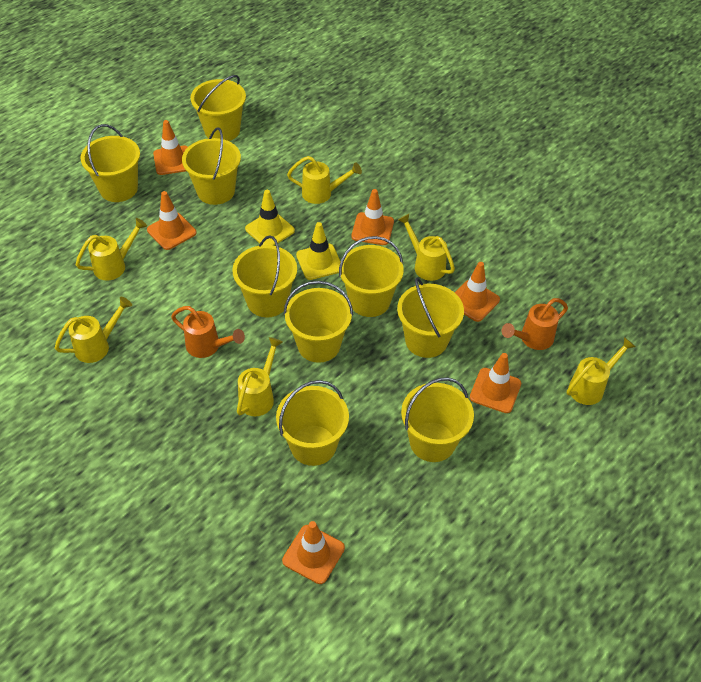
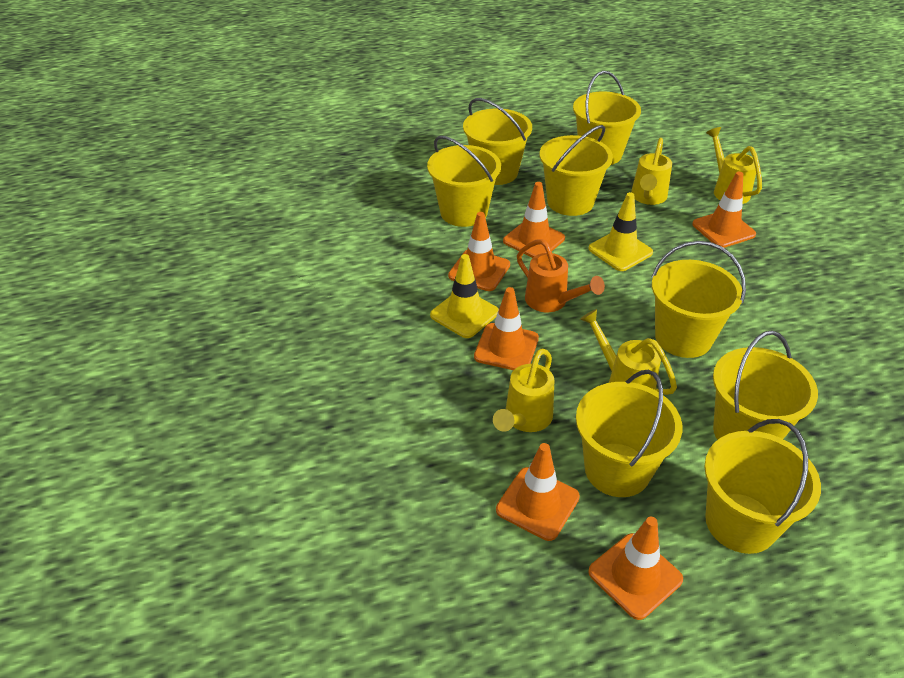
orange watering can: [171,306,245,358] [502,298,568,350] = 2 -> [517,239,605,312] = 1
yellow bucket: [81,124,140,202] [182,127,241,205] [190,75,246,141] [232,235,297,318] [276,380,349,466] [284,281,353,363] [339,236,404,317] [397,278,464,358] [401,377,474,462] = 9 -> [427,136,501,227] [463,98,532,185] [540,125,613,216] [573,71,641,165] [576,370,682,497] [652,241,746,358] [704,419,821,554] [713,330,818,440] = 8
yellow watering can: [55,297,132,363] [76,218,147,280] [237,337,283,416] [287,156,362,204] [398,214,455,281] [567,337,636,405] = 6 -> [493,348,554,432] [580,309,677,395] [631,138,672,205] [706,127,762,204] = 4

